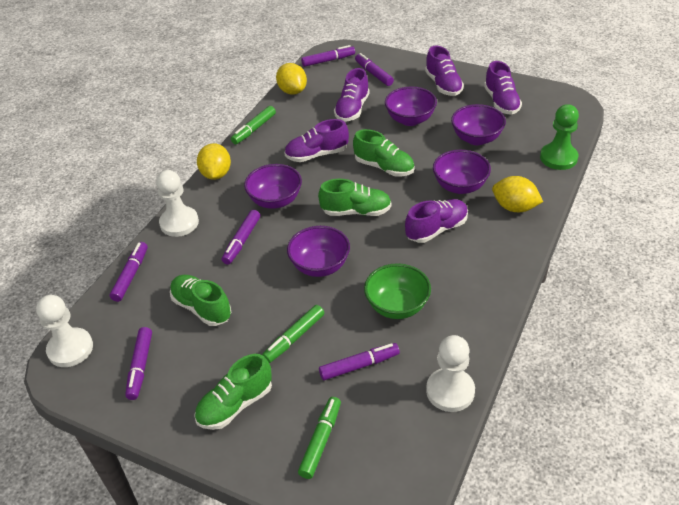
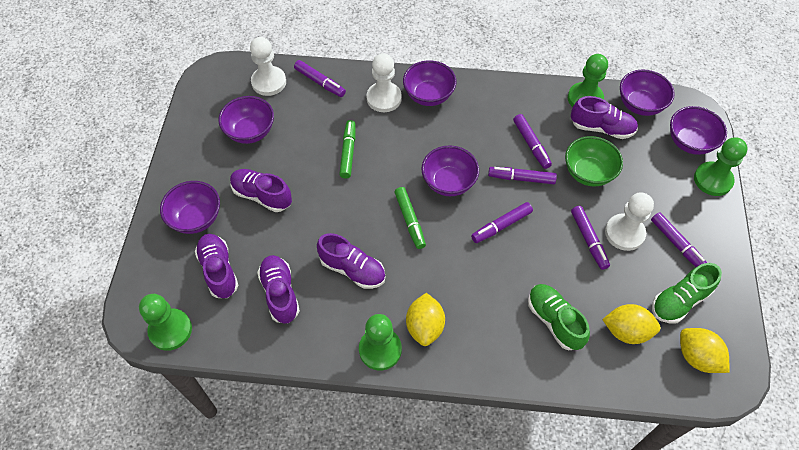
green marker: [231,106,276,144] [262,305,324,363] [298,397,341,479] = 3 -> [339,120,356,179] [394,187,426,249] = 2
green pawn: [540,104,579,170] = 1 -> [139,294,192,351] [359,314,402,371] [568,54,608,107] [694,138,748,196] = 4
green shoe: [170,275,231,326] [194,354,272,430] [318,179,392,216] [353,129,415,176] = 4 -> [528,284,590,350] [652,263,722,323] = 2
purple bowl: [244,164,302,209] [287,226,350,277] [385,87,437,126] [433,150,491,194] [451,104,506,145] = 5 -> [160,181,220,234] [218,96,274,144] [403,60,456,106] [421,145,479,196] [620,70,675,116] [670,106,727,155] = 6

